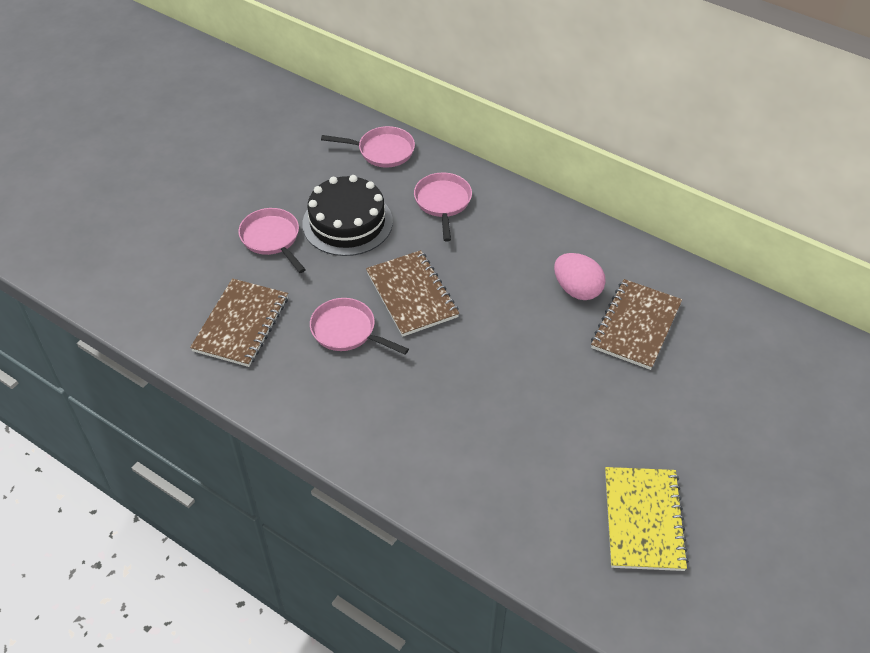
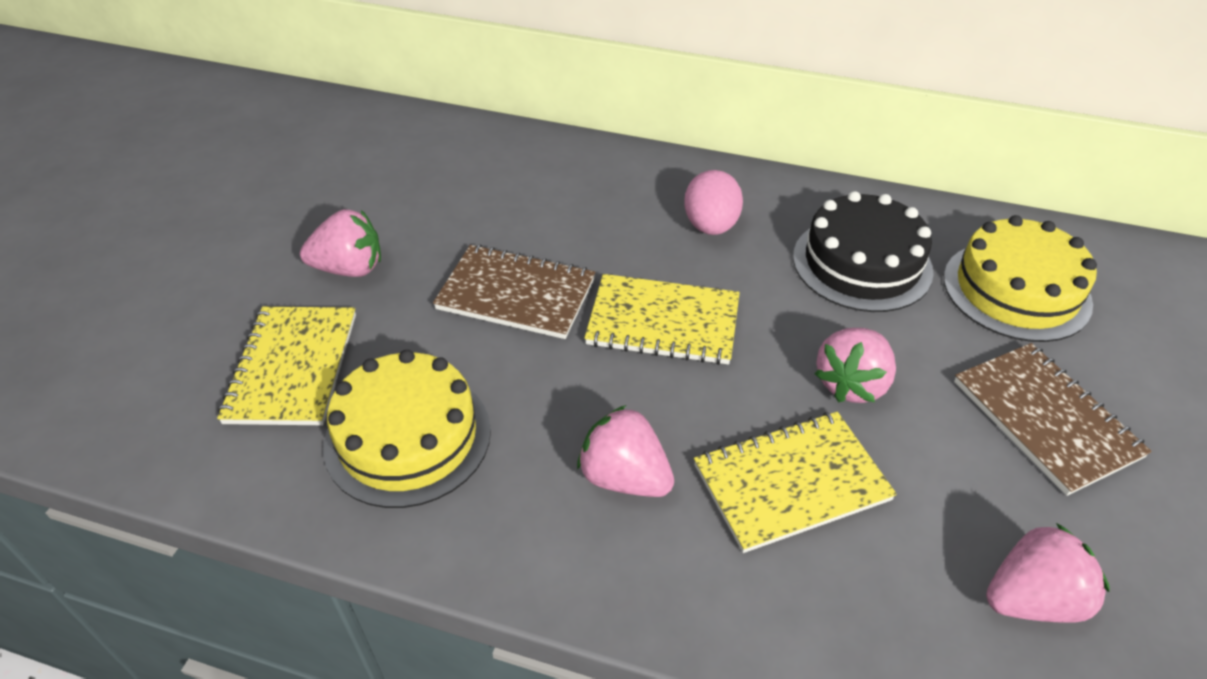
brown notebook: [190,278,288,367] [366,250,459,337] [591,279,682,370] = 3 -> [433,244,595,339] [954,343,1152,496] = 2
pink pan: [238,208,306,273] [310,298,409,355] [321,126,415,167] [414,173,472,242] = 4 -> none = 0
pink strawberry: none = 0 -> [300,209,381,277] [577,405,674,497] [815,328,896,403] [986,523,1110,623] = 4
yellow cake: none = 0 -> [323,350,491,508] [944,215,1097,342] = 2
yellow notebook: [605,467,689,571] = 1 -> [217,307,356,425] [584,274,740,365] [694,412,897,553] = 3

